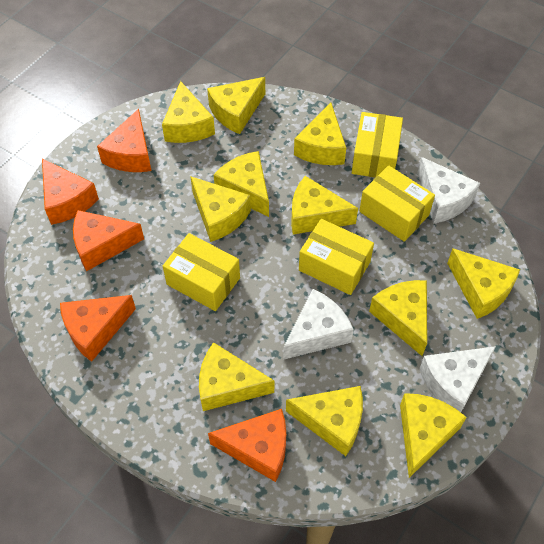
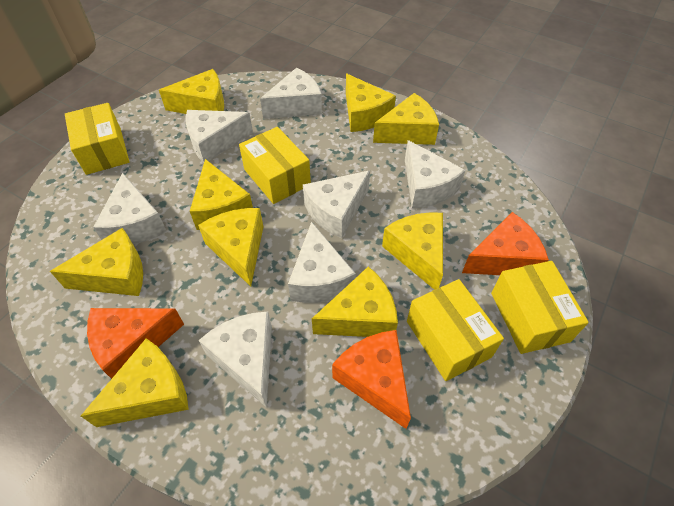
orange cheese: [42,159,99,225] [60,295,136,362] [73,210,144,271] [97,109,152,172] [208,409,286,482] = 5 -> [87,308,184,379] [332,330,411,429] [462,212,549,275] = 3
white cheese: [283,289,354,360] [417,157,480,224] [419,346,496,412] = 3 -> [93,173,167,244] [185,110,253,163] [198,312,272,408] [260,68,322,119] [288,222,356,303] [303,170,370,238] [405,140,465,209] = 7
yellow cheese: [162,81,215,143] [190,176,251,242] [199,342,274,411] [207,77,265,134] [214,151,269,217] [286,386,363,456] [291,176,358,234] [294,102,346,165] [369,280,427,356] [400,393,467,478] [447,248,520,319] = 11 -> [50,228,143,296] [81,338,189,427] [159,69,224,114] [190,159,253,230] [198,208,263,286] [312,266,398,337] [346,74,396,132] [373,93,439,145] [382,212,443,290] = 9

